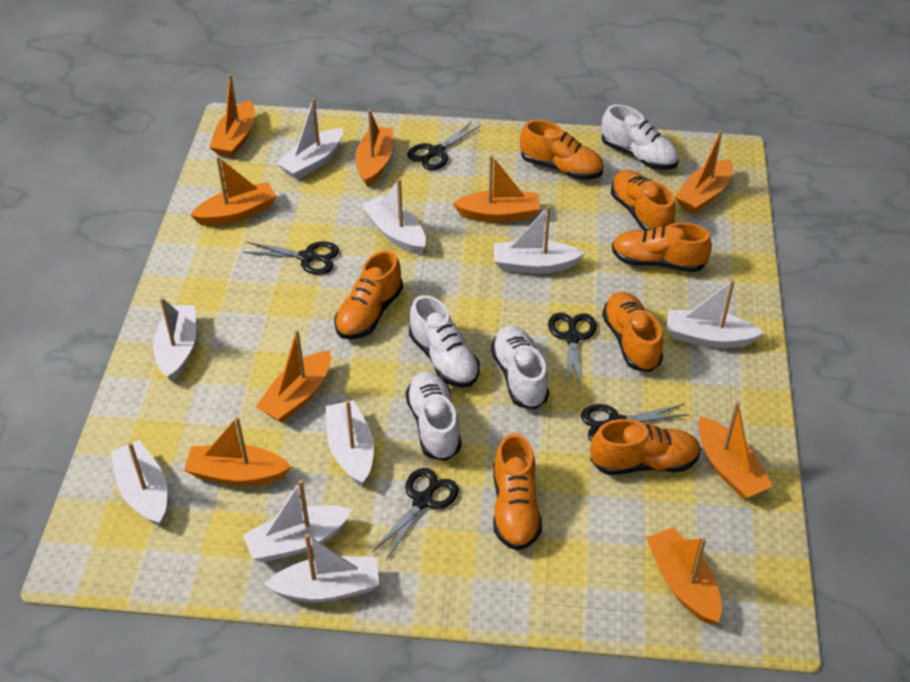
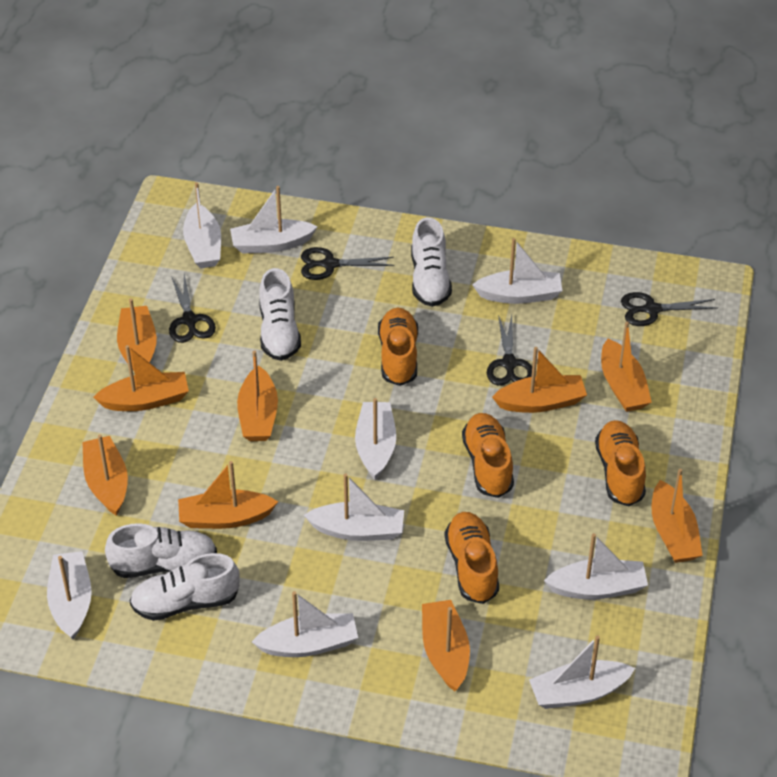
black scissors: [243,241,339,275] [372,468,459,560] [408,121,481,170] [548,313,597,389] [581,404,690,441] = 5 -> [169,274,216,343] [301,247,394,280] [487,315,532,386] [621,292,718,326] = 4
orange shoe: [334,250,403,339] [493,433,542,551] [520,120,603,180] [590,419,701,475] [602,292,663,372] [611,170,675,231] [612,222,712,272] = 7 -> [378,307,418,386] [445,512,499,604] [462,413,514,498] [595,420,646,506] = 4

